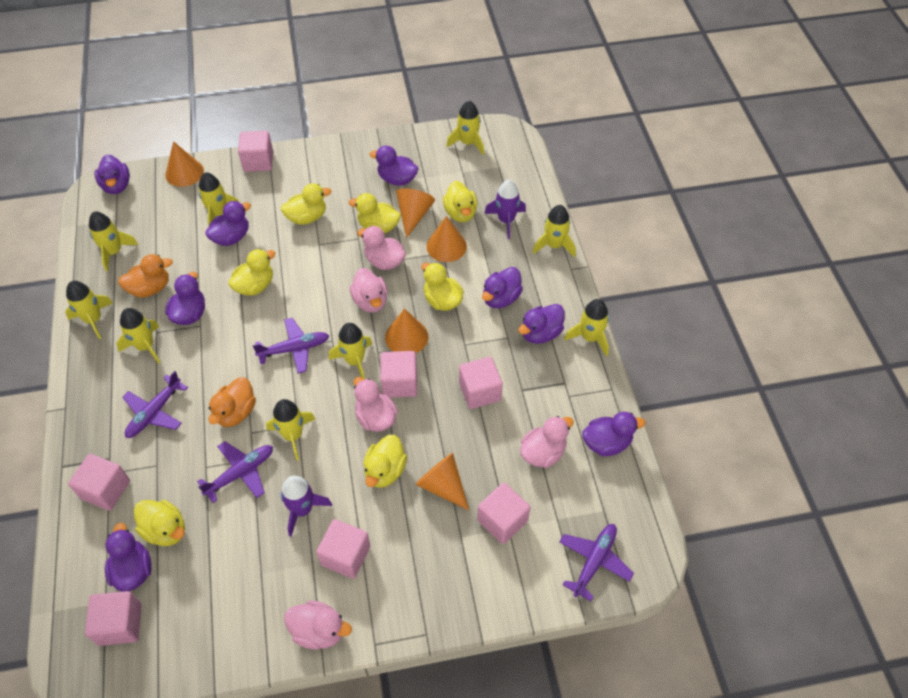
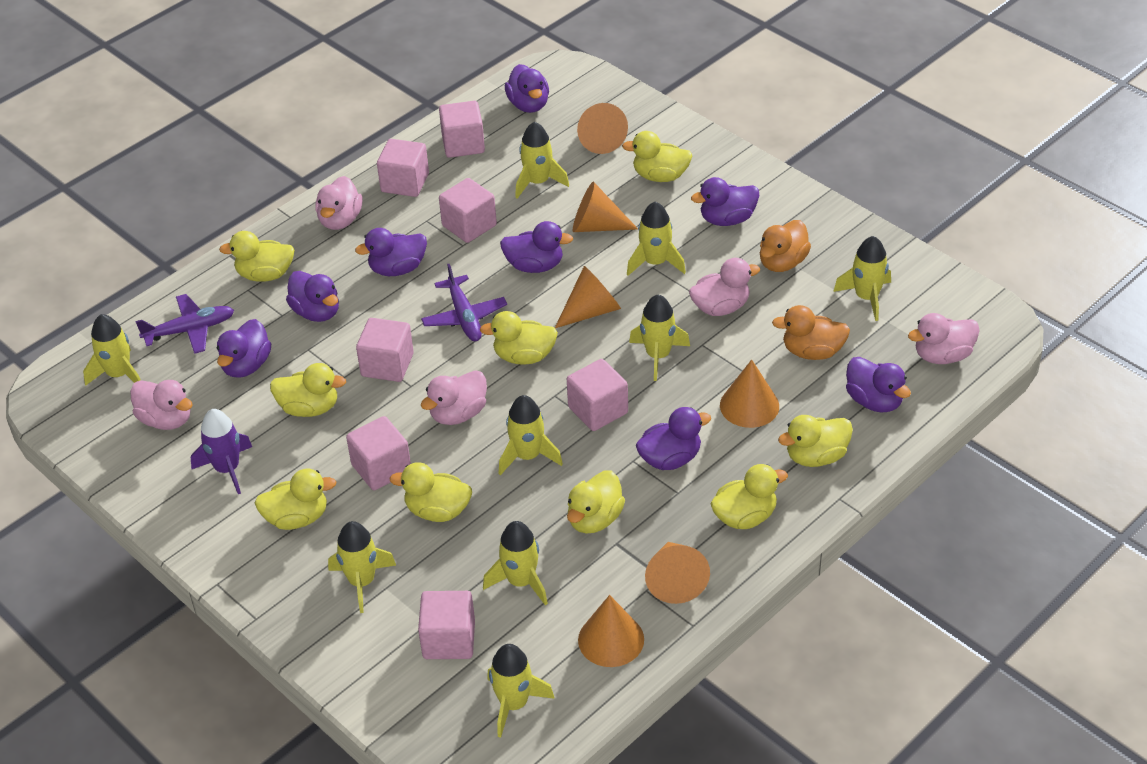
orange cone: [165,141,204,187] [385,308,428,353] [396,188,435,238] [415,453,469,510] [426,216,467,262] = 5 -> [555,266,621,328] [573,182,638,232] [577,103,628,154] [578,595,644,667] [645,542,710,604] [720,359,779,428] = 6
purple plane: [122,371,188,438] [197,441,273,503] [252,318,329,374] [559,524,634,601] = 4 -> [135,294,234,354] [421,264,507,341] = 2
purple rocket: [281,476,332,537] [484,179,526,239] = 2 -> [191,409,252,494] = 1
yellow duck: [134,500,185,546] [228,249,276,296] [281,183,331,225] [349,193,401,233] [363,435,407,488] [421,262,464,311] [443,181,477,222] = 7 -> [219,231,294,282] [255,468,336,530] [270,363,346,417] [389,462,472,522] [480,311,558,365] [567,471,625,534] [622,131,693,182] [710,464,788,529] [778,415,853,467] = 9

